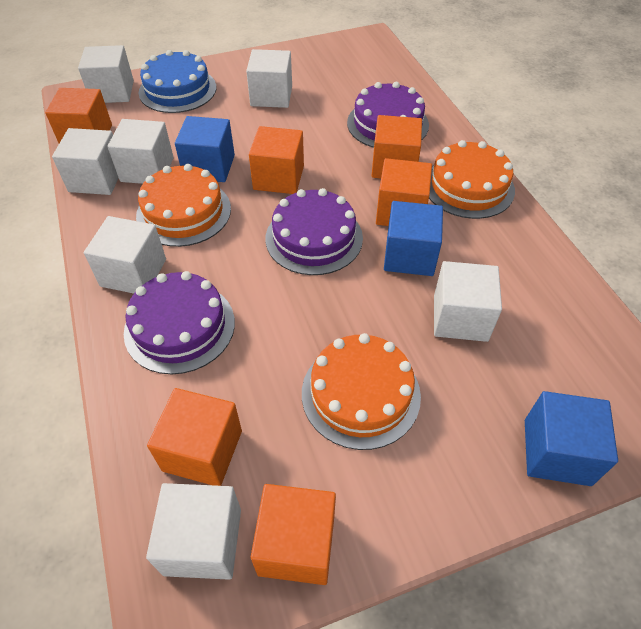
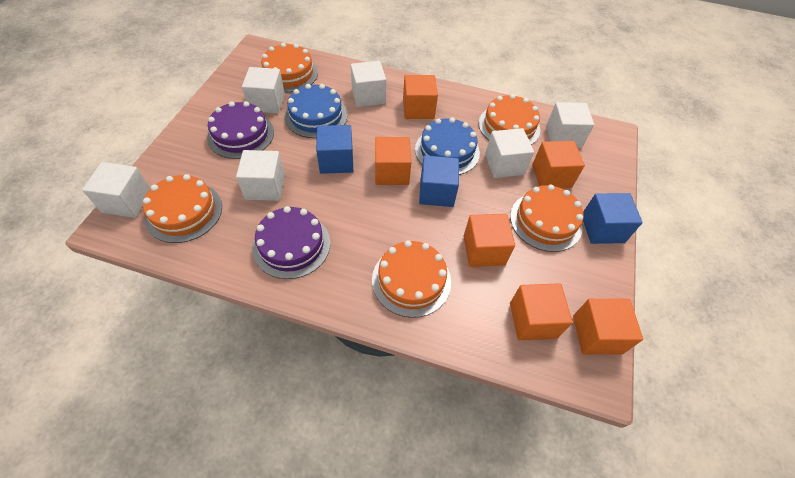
blue cake: [139,50,216,113] = 1 -> [285,84,347,138] [415,117,480,175] = 2
orange cake: [136,164,231,247] [302,333,421,450] [429,140,515,219] = 3 -> [143,174,222,243] [261,43,318,93] [372,240,451,318] [479,94,540,145] [510,185,584,252] = 5
purple cake: [124,271,235,374] [266,188,363,275] [347,82,429,148] = 3 -> [207,101,274,159] [252,206,330,279] = 2
white cube: [52,128,119,195] [78,45,134,103] [84,216,166,294] [107,119,174,184] [146,483,241,580] [246,49,292,108] [434,261,502,342] = 7 -> [82,162,151,218] [236,150,285,201] [242,67,285,113] [351,61,386,107] [485,128,534,178] [546,102,594,148] = 6

